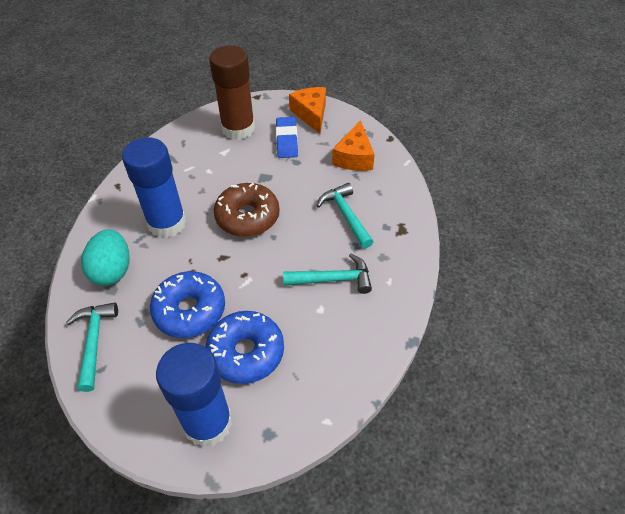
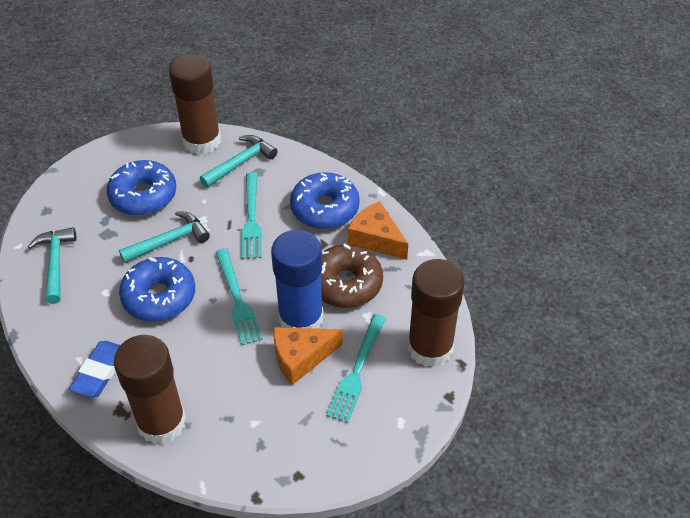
blue donut: [150,271,225,338] [206,311,284,384] = 2 -> [107,160,176,216] [119,257,195,322] [290,172,360,229] = 3
blue glue stick: [122,137,186,238] [156,343,232,447] = 2 -> [271,230,323,329] = 1
brown glue stick: [209,45,255,140] = 1 -> [114,335,186,444] [169,53,221,154] [408,259,465,368] = 3
turquoise egg: [81,229,129,286] = 1 -> none = 0
turquoise fork: none = 0 -> [215,249,263,346] [241,172,262,259] [326,314,386,423] = 3

